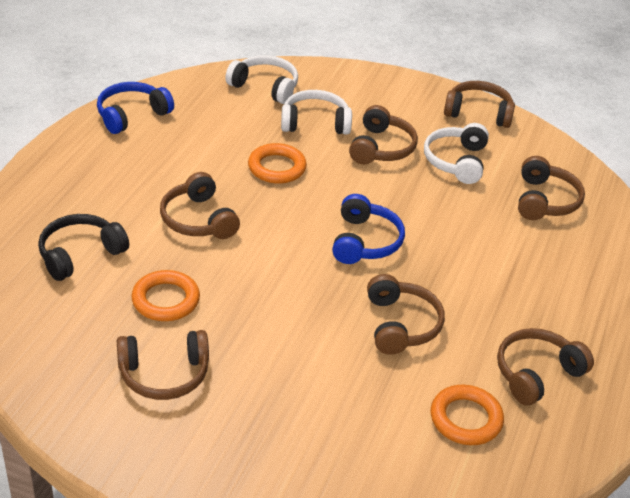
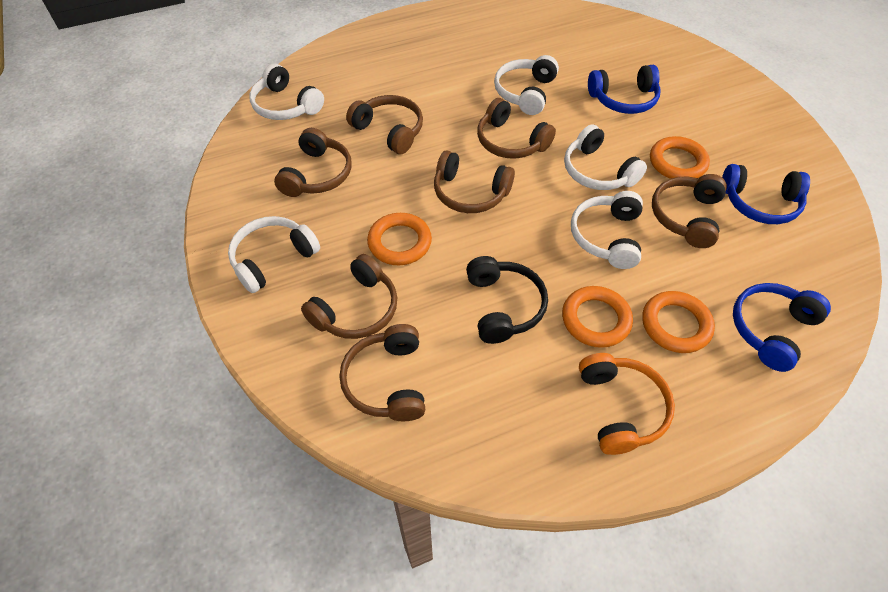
blue headphones: [97,82,174,134] [332,194,405,264] = 2 -> [588,65,661,114] [722,164,810,224] [733,283,831,372] = 3
orange headphones: none = 0 -> [579,353,675,455] = 1
orange ring: [131,270,200,321] [248,143,307,184] [431,385,504,445] = 3 -> [367,213,432,265] [562,286,633,348] [642,291,715,353] [650,136,710,179] = 4
white headphones: [225,55,298,104] [281,90,352,135] [424,123,489,184] = 3 -> [228,216,320,293] [250,64,324,120] [494,55,559,115] [564,124,647,190] [571,191,643,269] = 5

